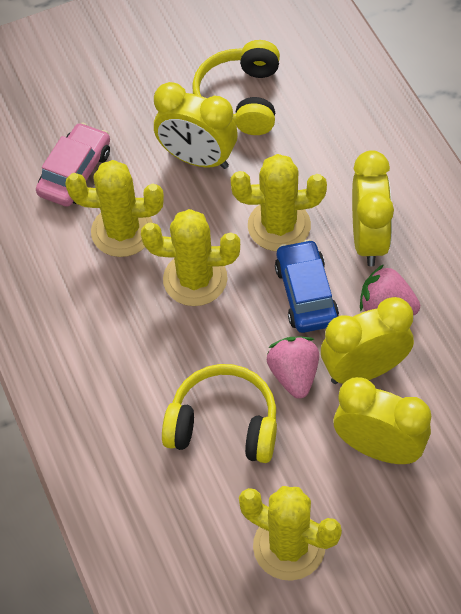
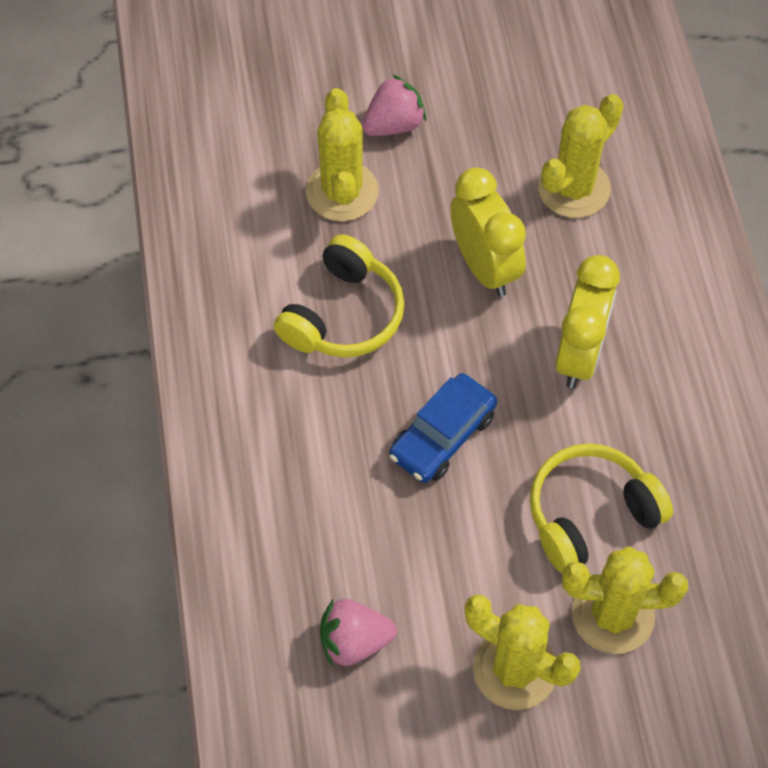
pink car: [36,122,110,207] = 1 -> none = 0
yellow clock: [154,82,238,169] [321,297,414,384] [334,377,431,464] [352,150,394,266] = 4 -> [450,167,526,297] [555,255,620,388] = 2

